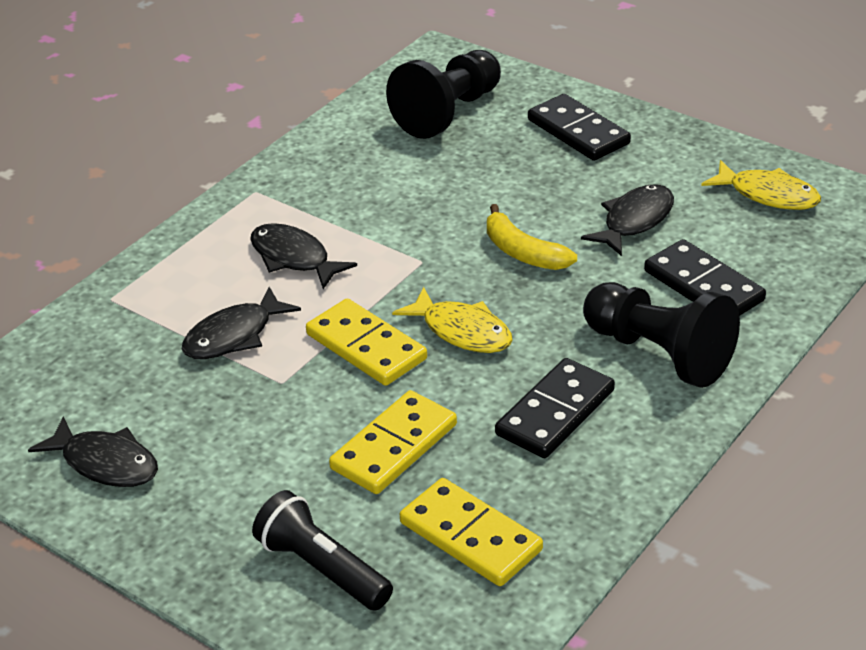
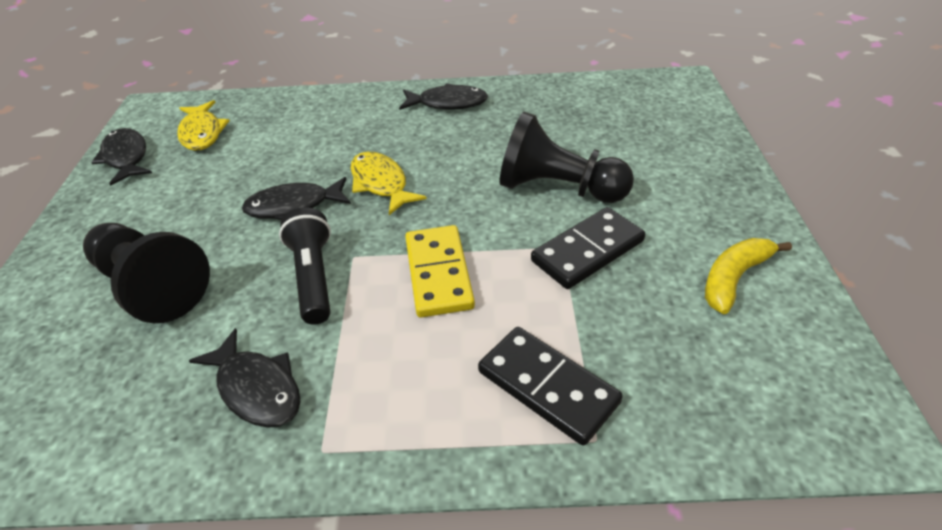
black domino: [495,358,615,458] [528,94,631,161] [644,239,766,316] = 3 -> [478,327,623,446] [531,207,645,289] = 2
yellow domino: [306,299,427,386] [329,390,457,494] [400,478,543,586] = 3 -> [405,225,475,318] = 1

